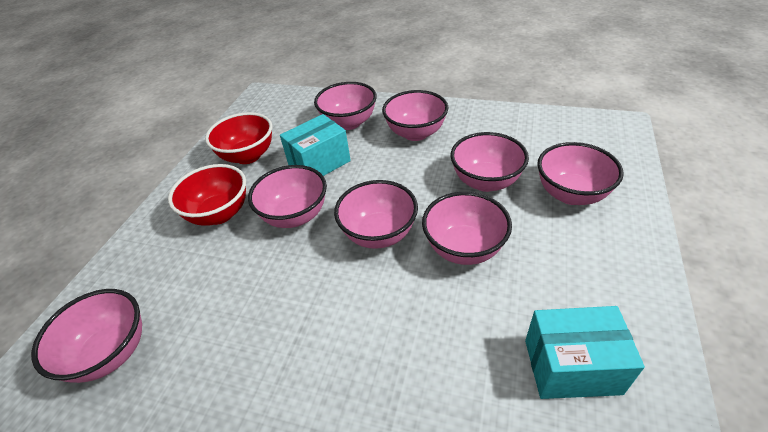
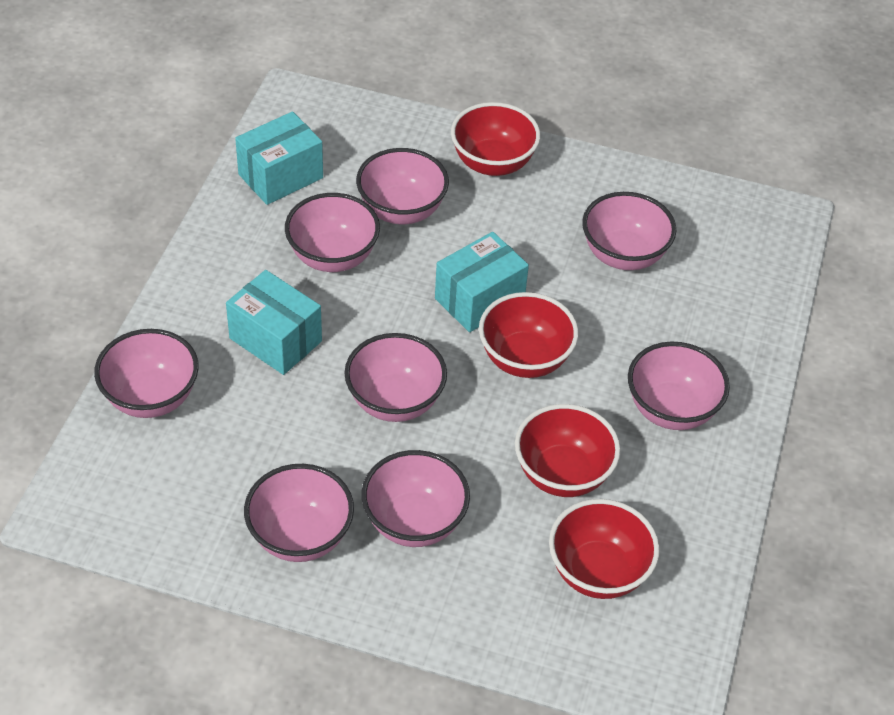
red bowl: [168,164,246,226] [205,112,272,164] = 2 -> [451,102,540,176] [479,292,578,378] [515,404,620,497] [549,499,659,599] = 4
turquoise box: [280,114,351,176] [525,306,645,399] = 2 -> [226,270,322,375] [235,111,323,205] [435,232,529,332] = 3

